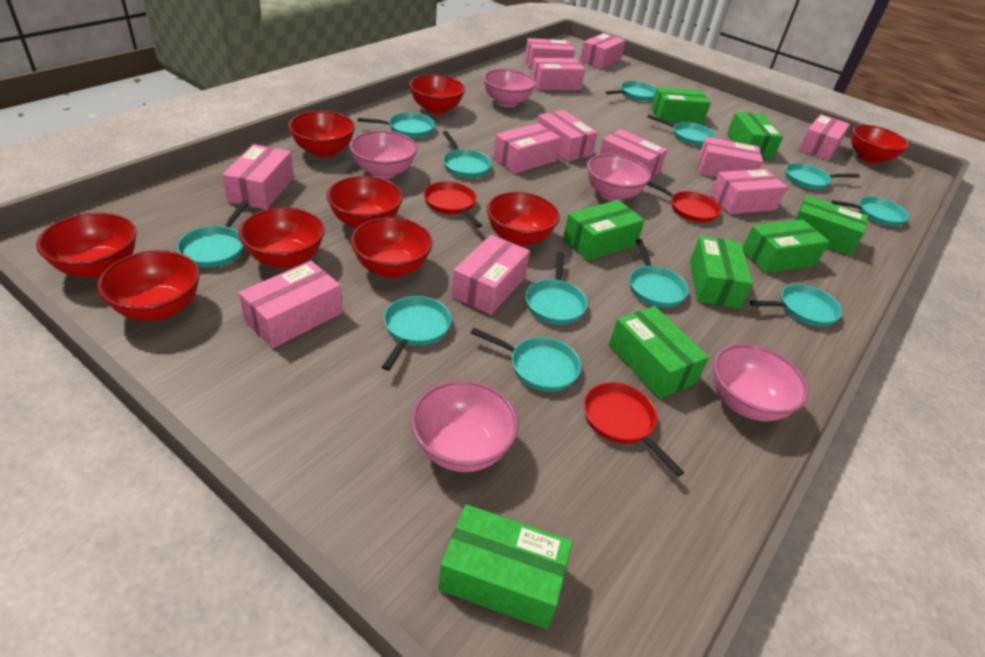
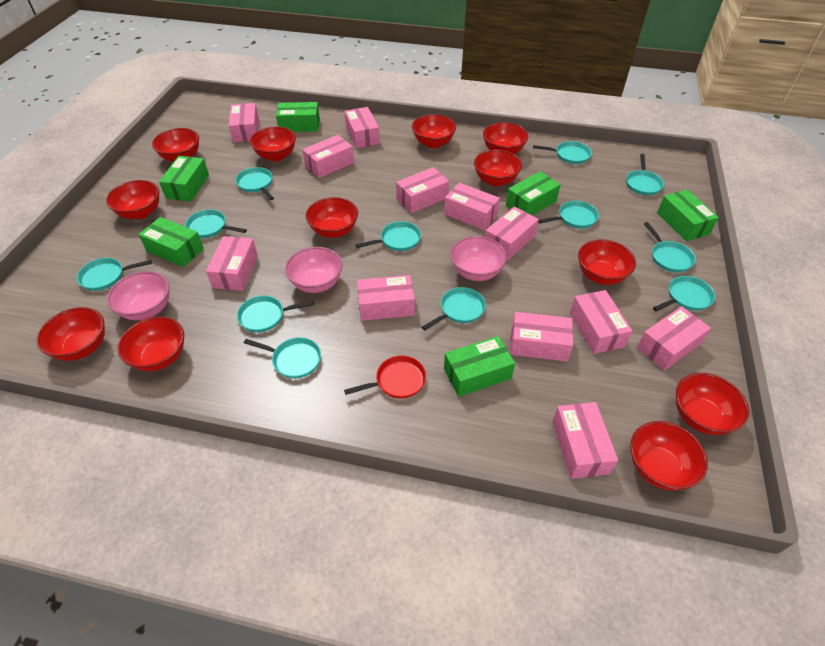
green box: [438,504,572,629] [563,200,645,261] [609,306,709,399] [651,87,711,124] [690,236,753,309] [727,112,783,158] [743,219,829,274] [794,195,868,256] = 8 -> [138,217,204,267] [159,156,209,202] [276,102,320,132] [444,336,515,397] [506,171,561,215] [657,190,719,241] = 6
pink bowl: [350,130,417,179] [411,380,518,472] [483,69,536,107] [587,154,651,201] [713,344,809,421] = 5 -> [107,271,169,321] [285,247,343,293] [450,236,507,281] = 3
red bowl: [36,213,137,278] [97,250,200,321] [239,207,325,269] [288,111,355,158] [327,176,403,229] [350,217,433,278] [409,74,465,114] [487,192,560,247] [851,125,909,164] = 9 -> [36,307,105,361] [106,180,159,220] [118,317,184,371] [152,128,199,162] [250,126,296,162] [306,197,358,238] [412,114,456,148] [474,150,522,187] [483,122,528,154] [578,239,636,285] [630,421,708,491] [676,373,749,435] = 12
red pan: [424,181,482,228] [584,382,684,477] [647,181,721,223] = 3 -> [344,356,426,399] = 1

